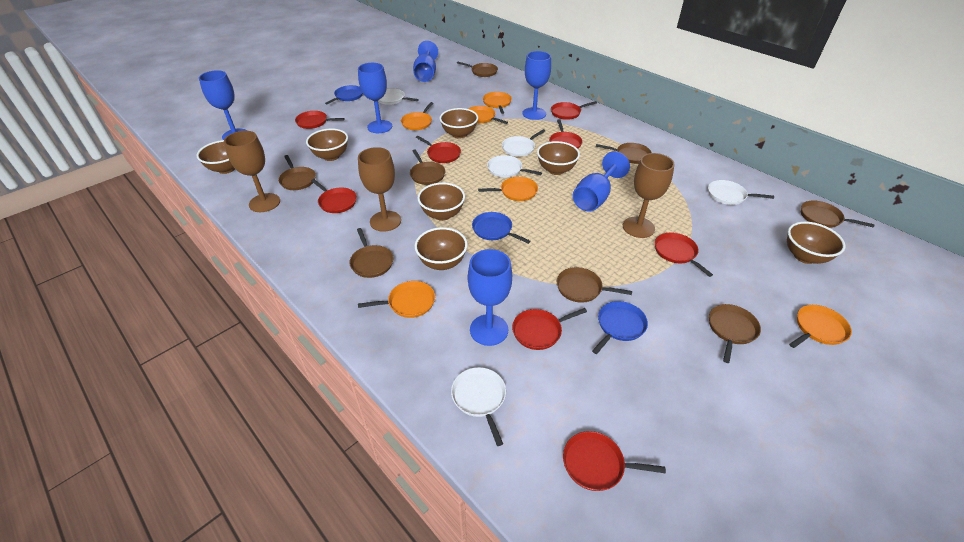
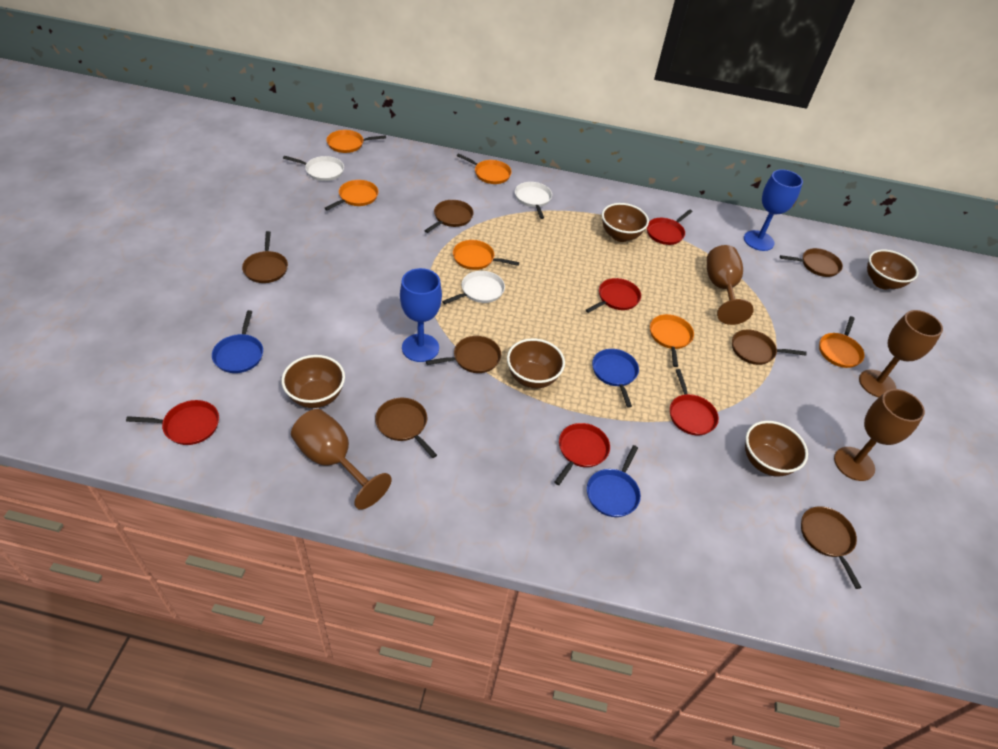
blue goblet: [199,70,247,140] [358,63,392,133] [413,41,438,82] [468,249,512,346] [522,51,551,120] [573,151,630,212] = 6 -> [400,268,442,362] [744,169,803,251] = 2
brown bowl: [197,140,235,174] [306,128,348,161] [415,227,468,270] [417,182,465,221] [440,108,478,139] [537,141,580,175] [787,222,846,264] = 7 -> [281,355,345,408] [507,338,565,388] [602,203,649,242] [745,421,808,477] [867,249,919,289] = 5
brown goblet: [224,131,280,212] [358,147,401,232] [623,153,675,238] = 3 -> [291,409,392,510] [707,245,754,325] [834,389,925,481] [859,310,943,397] = 4
brown pan: [278,155,316,190] [349,228,393,278] [410,149,445,185] [457,61,498,77] [557,267,632,303] [596,143,652,164] [709,304,761,363] [801,200,875,228] = 8 -> [242,231,288,283] [375,398,437,458] [424,200,474,233] [426,336,501,373] [732,330,807,365] [780,248,843,277] [801,506,862,589] = 7
red pan: [295,111,345,129] [311,179,357,213] [416,136,461,163] [512,308,587,350] [549,119,582,149] [551,101,597,120] [563,431,666,491] [655,233,713,277] = 8 -> [126,400,219,445] [554,423,610,485] [585,278,641,313] [647,209,693,245] [670,369,719,435] = 5
white pan: [378,88,419,105] [451,367,506,446] [487,155,542,178] [502,129,545,157] [708,180,774,205] = 5 -> [283,156,344,181] [442,271,505,304] [515,182,552,219] = 3

